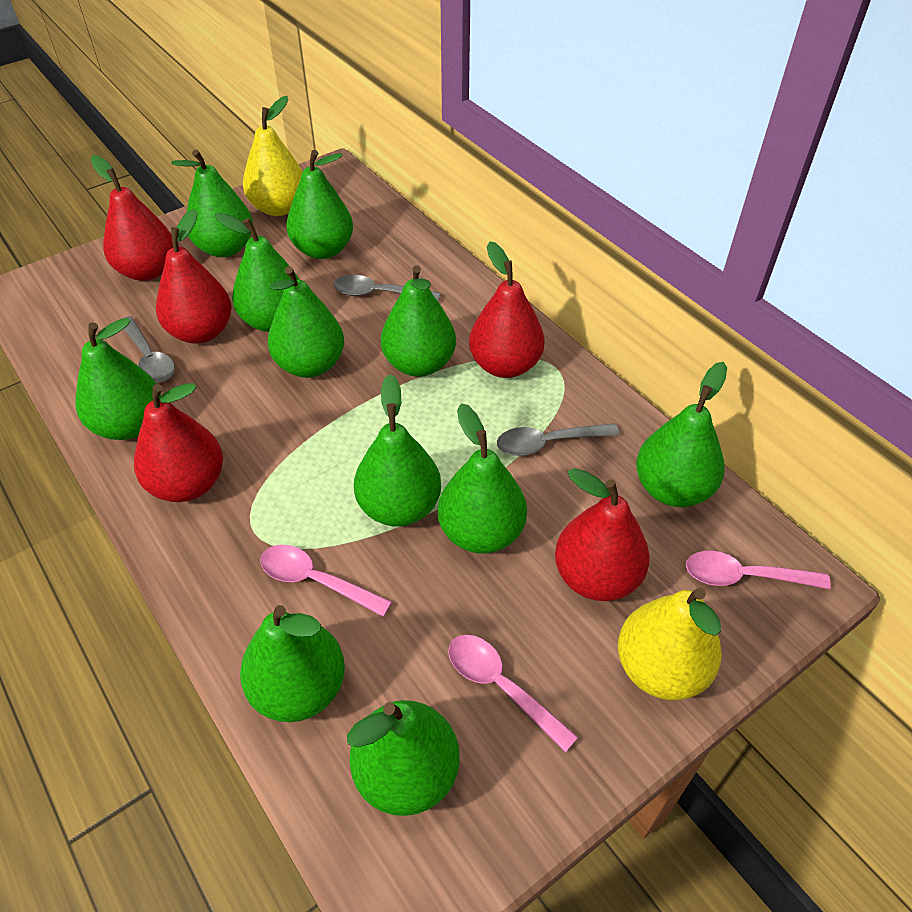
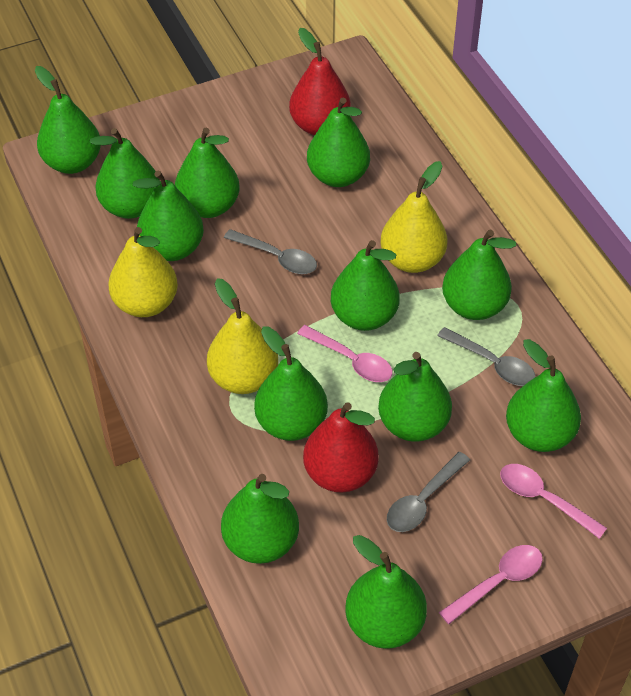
green pear: [75,318,161,440] [171,150,253,257] [215,213,300,332] [240,605,345,722] [268,266,344,378] [286,150,353,259] [347,700,460,816] [354,374,441,527] [381,265,456,377] [438,403,527,554] [636,362,727,507] = 11 -> [35,66,101,174] [90,128,160,219] [133,170,204,261] [175,128,240,218] [221,474,299,564] [254,326,328,441] [307,98,370,187] [331,240,400,331] [345,535,427,649] [378,352,452,442] [442,230,516,320] [506,339,581,452] = 12
red pear: [91,155,173,281] [134,383,223,502] [156,209,231,344] [469,241,545,378] [555,468,650,601] = 5 -> [289,28,351,135] [303,402,379,493] = 2
yellow pear: [243,96,303,216] [618,588,722,700] = 2 -> [108,227,178,317] [207,278,278,394] [380,161,447,273] = 3

